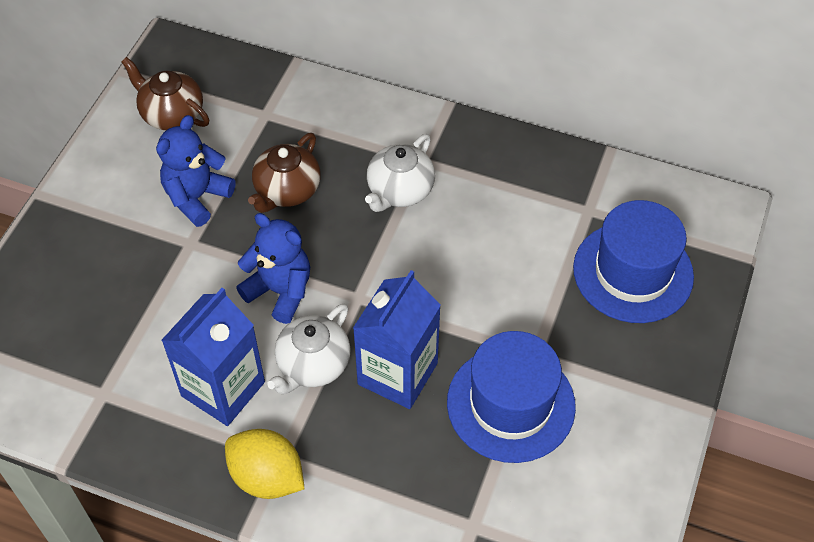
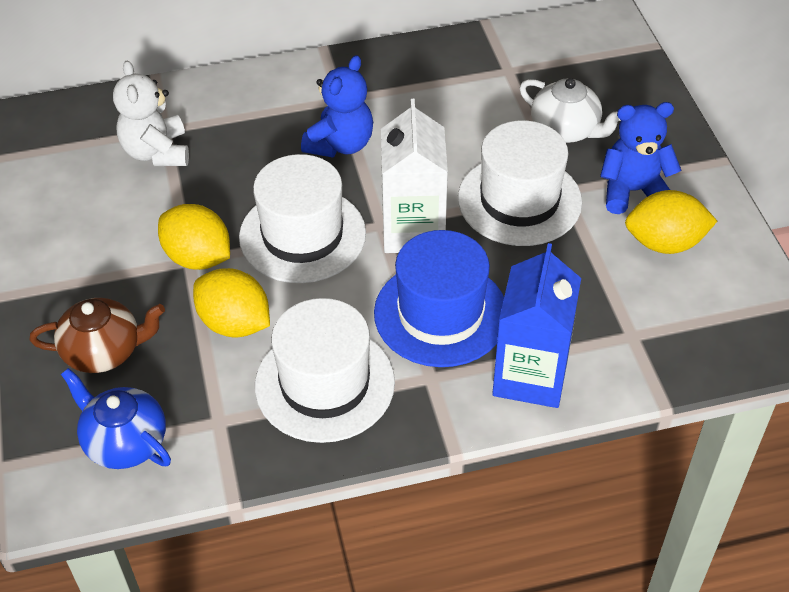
blue carton: [161,288,265,426] [353,270,441,409] = 2 -> [492,243,581,408] = 1
blue hat: [447,331,576,463] [573,200,694,323] = 2 -> [374,230,504,367] = 1
blue teapot: none = 0 -> [61,368,171,469] = 1
brown teapot: [121,57,209,130] [248,133,321,213] = 2 -> [29,298,165,373] = 1
white carton: none = 0 -> [381,99,448,253] = 1
white hat: none = 0 -> [239,154,366,283] [255,298,395,443] [458,120,582,246] = 3
white teapot: [267,304,351,394] [365,134,435,212] = 2 -> [520,78,621,143] = 1
white teddy bear: none = 0 -> [113,60,189,166] = 1
yellow lemon: [225,429,304,499] = 1 -> [158,204,230,270] [193,268,270,338] [625,190,717,254] = 3

